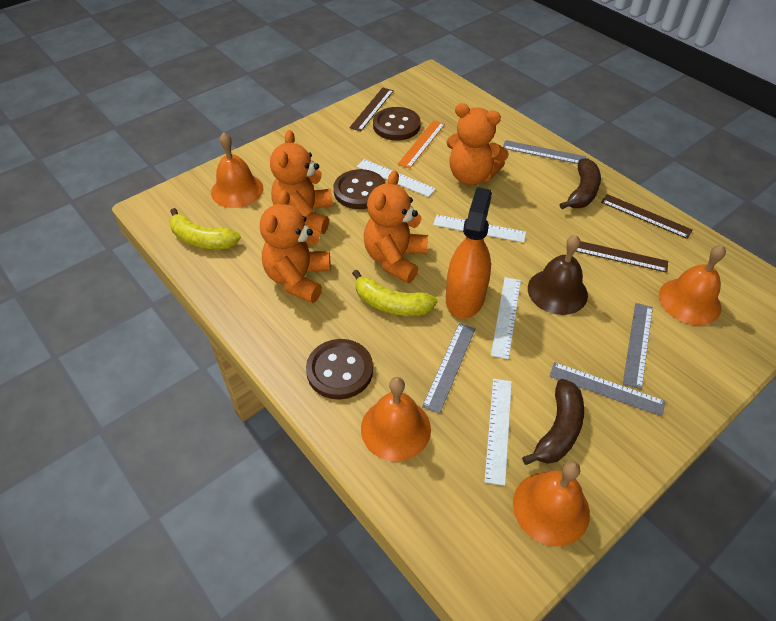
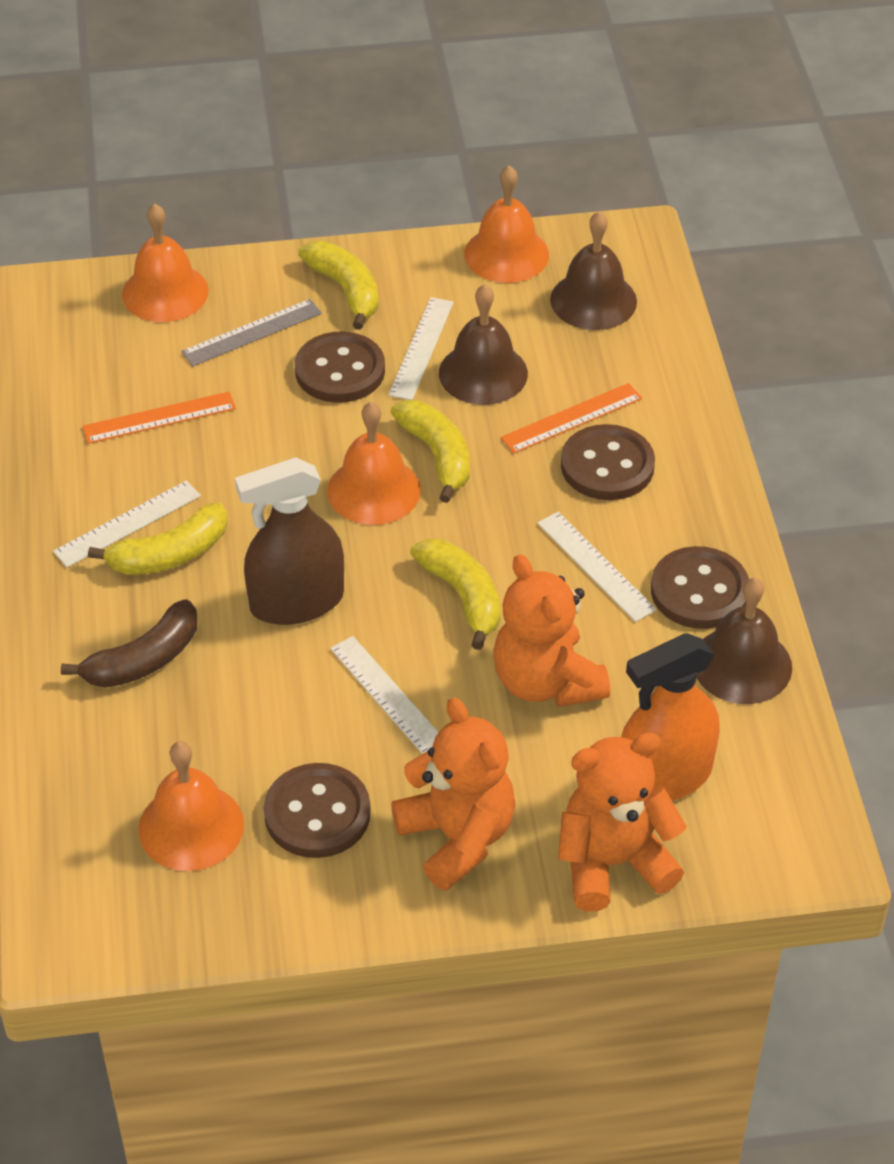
brown banana: [522,379,584,465] [560,158,601,209] = 2 -> [61,599,197,688] = 1
brown bell: [528,235,588,315] = 1 -> [439,284,528,405] [550,211,637,330] [696,578,792,704] = 3
brown button: [306,339,373,400] [334,169,386,209] [373,107,421,140] = 3 -> [264,763,371,858] [295,331,385,403] [561,424,655,500] [651,546,749,629] = 4
brown ruler: [349,88,394,131] [575,241,668,273] [601,194,693,239] = 3 -> none = 0
brown spray bottle: none = 0 -> [235,457,344,625] = 1
grey ruler: [422,323,475,413] [503,140,586,164] [549,362,665,416] [623,303,653,389] = 4 -> [181,299,322,366] = 1
orange ruler: [398,120,445,168] = 1 -> [82,392,236,444] [501,383,642,453] = 2
orange teddy bear: [260,190,330,303] [270,130,333,234] [364,170,428,283] [446,103,509,185] = 4 -> [391,697,516,891] [493,554,610,707] [558,733,687,912] = 3
yellow banana: [169,208,241,250] [352,270,437,316] = 2 -> [88,503,228,575] [298,241,379,330] [391,400,470,503] [410,539,501,650] = 4

